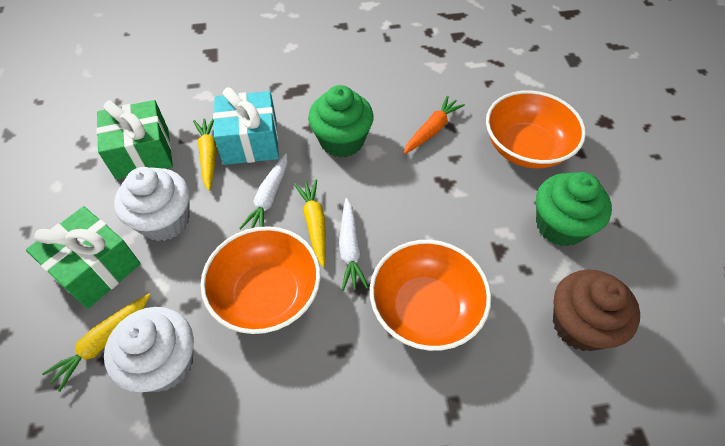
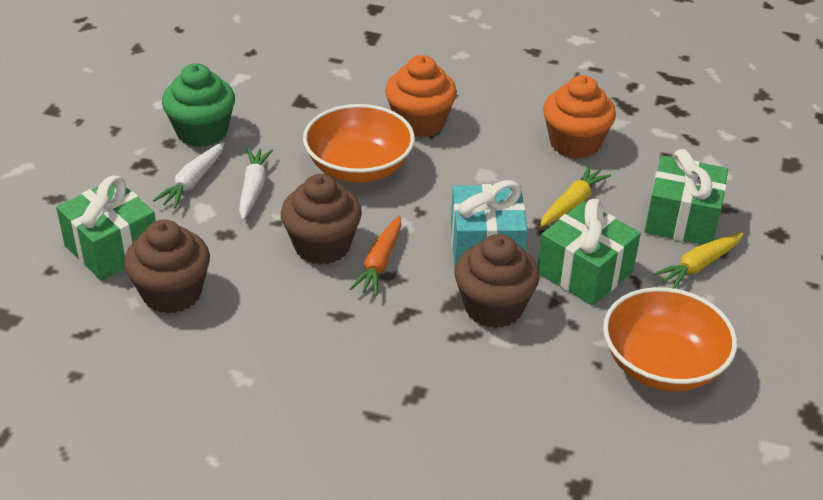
brown cupcake: [553,269,640,351] = 1 -> [124,220,210,314] [281,174,362,265] [454,234,540,328] = 3
green cupcake: [308,85,374,158] [536,172,612,247] = 2 -> [162,63,235,147] = 1
green gift: [26,206,141,309] [96,100,173,180] = 2 -> [56,176,156,281] [538,199,641,306] [644,149,728,245] = 3
orange bowl: [201,226,321,334] [370,240,491,351] [486,90,586,169] = 3 -> [303,104,415,183] [603,287,737,392] = 2
orange cupcake: none = 0 -> [385,55,457,138] [543,75,616,159] = 2
white cupcake: [104,307,194,392] [114,167,190,241] = 2 -> none = 0
yellow carrot: [42,294,150,392] [193,118,217,191] [294,179,326,267] = 3 -> [540,165,611,227] [653,233,743,289] = 2

